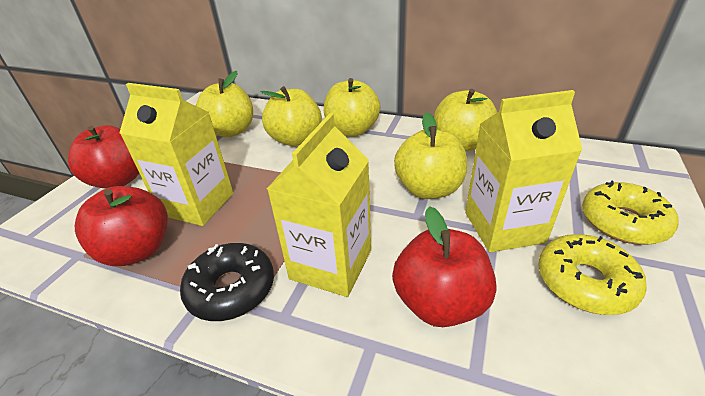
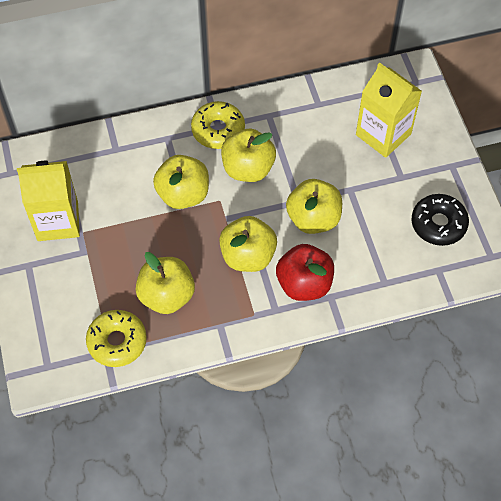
red apple: [68,125,139,189] [75,186,168,266] [392,206,496,327] = 3 -> [276,244,334,301] = 1
yellow carton: [120,83,234,226] [267,113,371,297] [465,90,582,252] = 3 -> [17,161,80,241] [356,63,422,158] = 2

